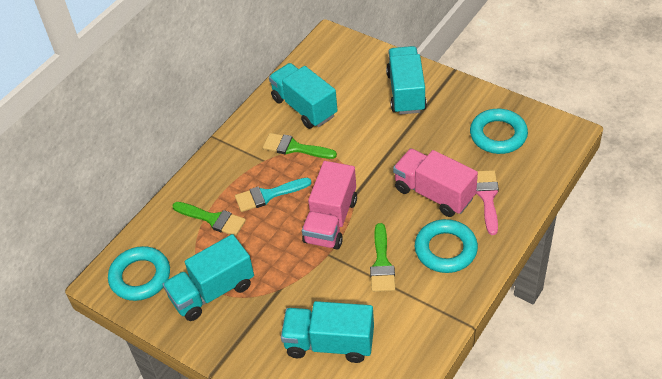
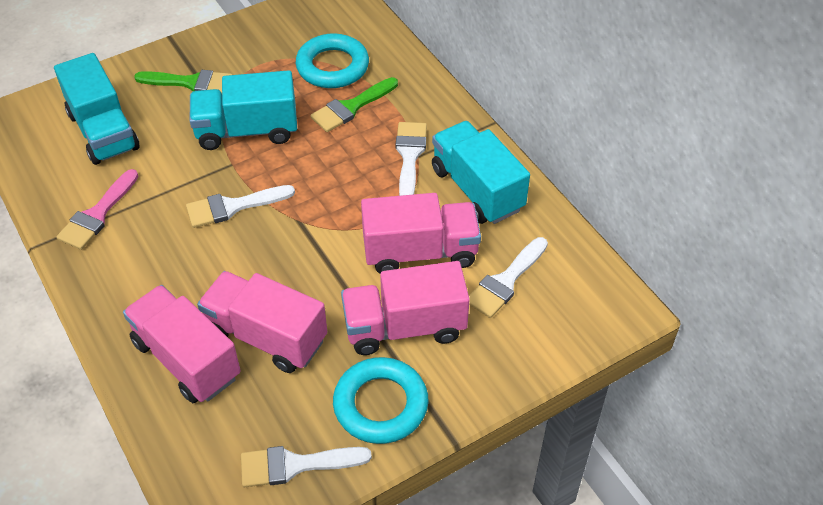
green brush: [172,202,246,236] [263,133,337,159] [370,223,395,292] = 3 -> [134,70,232,93] [310,77,398,132] = 2
pink truck: [302,161,357,250] [393,148,478,217] = 2 -> [123,285,241,403] [197,271,327,373] [341,261,470,355] [361,193,481,274] = 4
turquoise brush: [235,178,312,212] = 1 -> none = 0
turquoise ring: [108,246,170,301] [415,219,478,273] [470,109,528,154] = 3 -> [296,33,369,88] [333,357,428,444] = 2
turquoise truck: [162,234,254,321] [269,63,338,129] [281,301,374,363] [386,46,427,115] = 4 -> [54,53,140,165] [190,70,297,150] [432,121,530,224] = 3
white brush: none = 0 -> [186,185,295,228] [241,446,372,487] [395,122,427,196] [469,237,548,318] = 4

